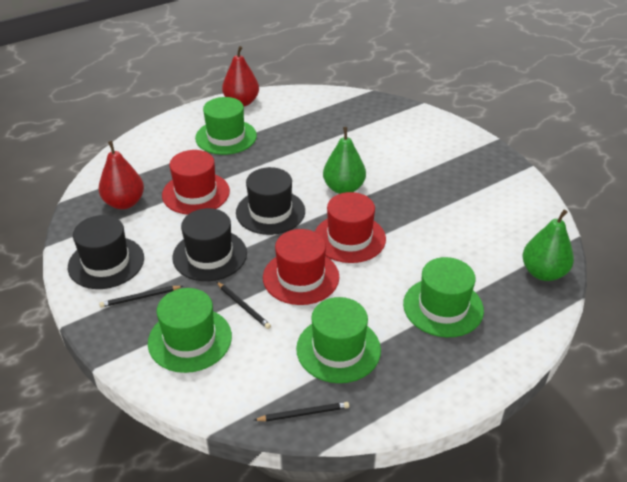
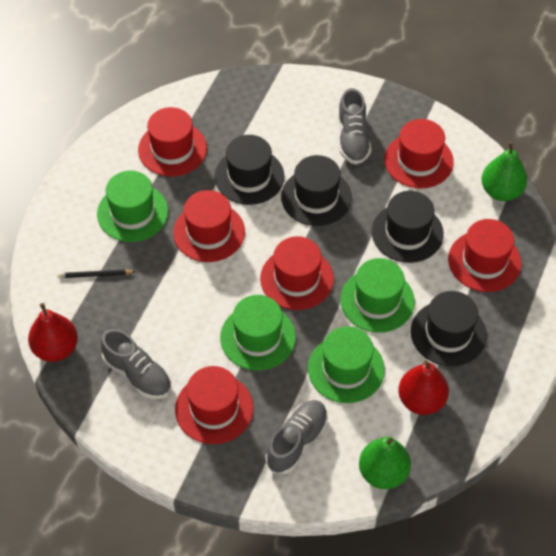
black hat: [68,215,144,289] [172,208,247,281] [236,167,305,235] = 3 -> [215,135,284,205] [281,155,352,226] [372,191,444,263] [411,291,487,366] = 4
black pencil: [99,286,183,308] [217,282,271,329] [254,402,349,422] = 3 -> [57,269,136,278] = 1
grey shoe: none = 0 -> [100,329,171,399] [266,400,328,474] [338,88,371,165] = 3
red hat: [162,150,230,215] [263,229,339,305] [315,192,386,263] = 3 -> [138,107,207,176] [173,190,245,262] [175,366,254,444] [260,236,334,310] [384,119,454,189] [448,219,522,292] = 6

